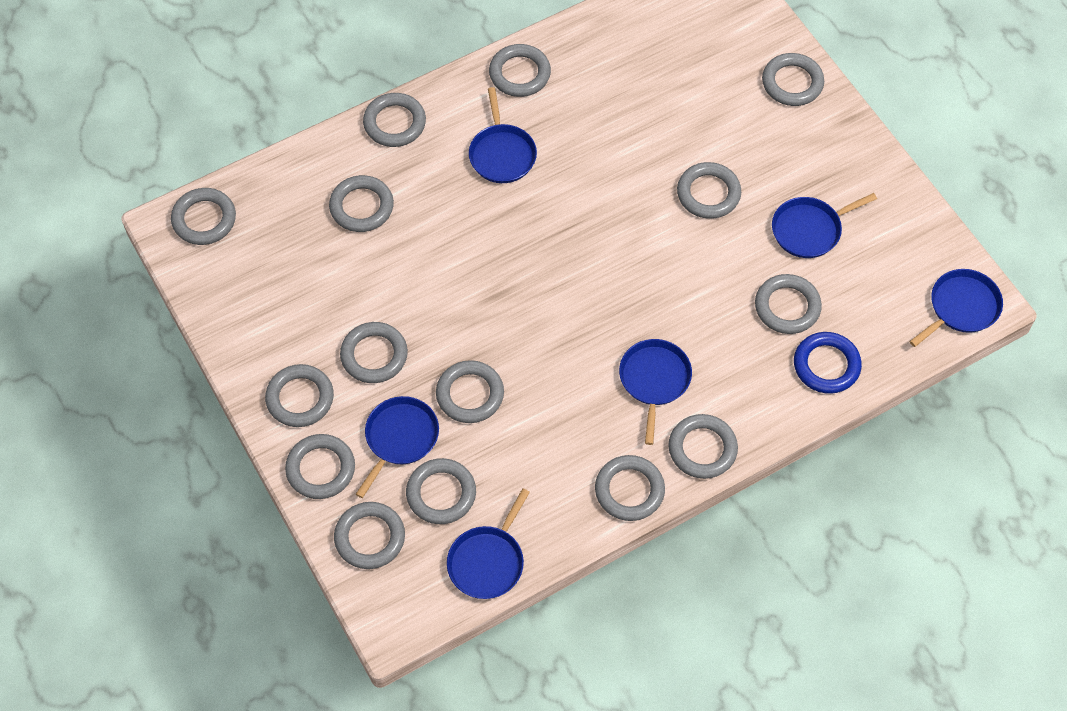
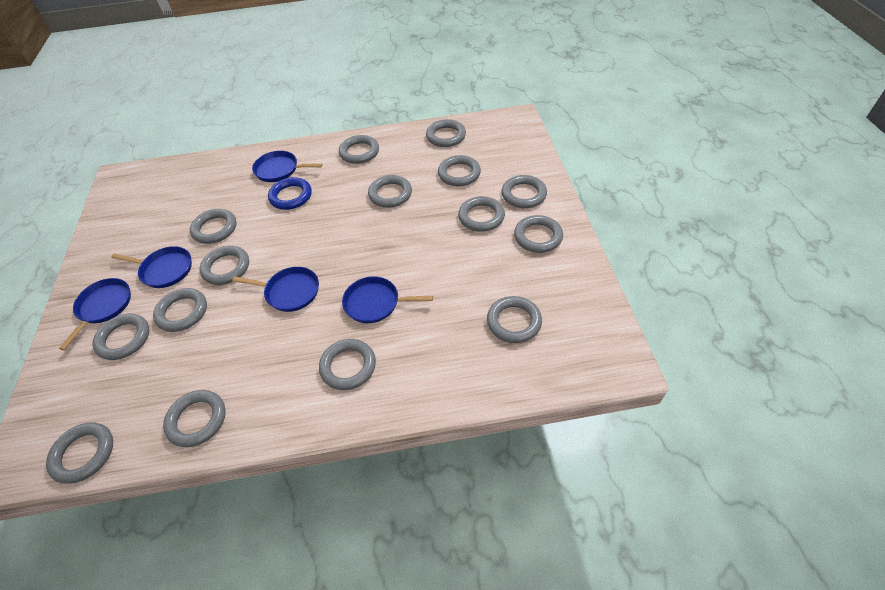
blue pan: [356,396,439,498] [447,488,530,599] [469,87,537,183] [619,339,692,445] [772,193,877,258] [909,269,1003,347] = 6 -> [59,278,131,350] [111,246,192,288] [233,267,319,312] [252,151,323,182] [342,276,433,323] = 5

